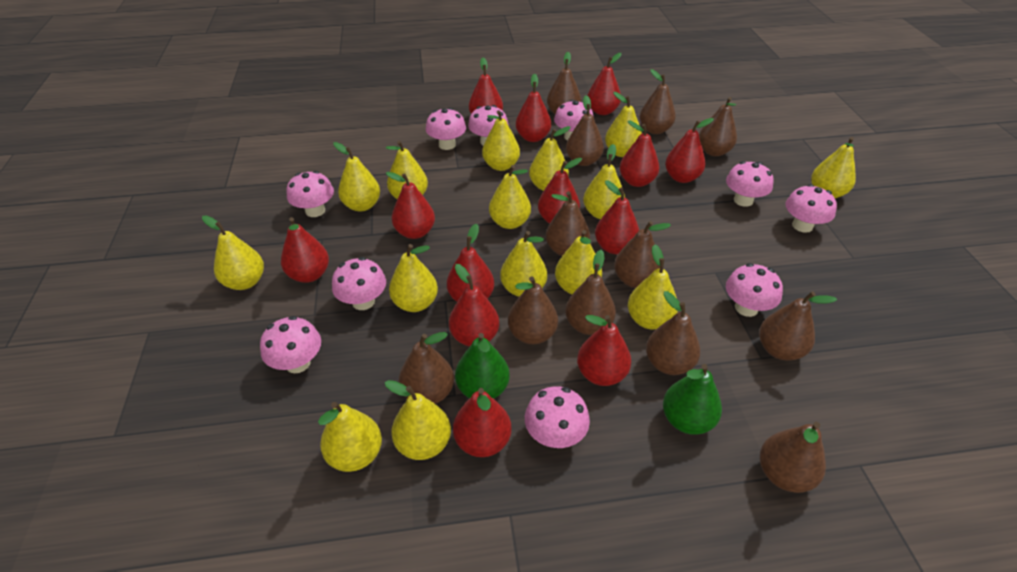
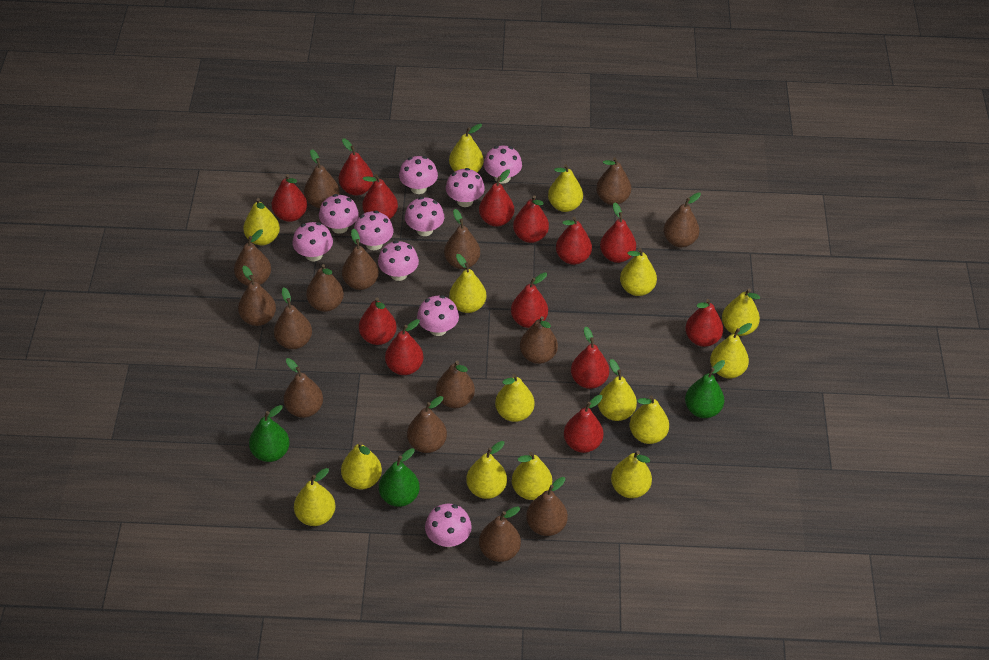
brown pear: [399,332,454,404] [508,277,558,344] [546,191,590,256] [547,52,581,114] [565,250,616,335] [566,95,604,166] [614,221,671,288] [640,69,676,134] [646,291,700,375] [699,97,737,156] [759,291,837,361] [760,422,826,493] = 12 -> [234,229,271,286] [238,266,276,326] [274,288,312,349] [284,358,323,418] [304,149,339,208] [306,264,344,312] [342,229,379,290] [407,396,447,453] [436,361,475,408] [444,209,480,269] [479,506,521,562] [520,316,558,364] [526,477,568,536] [596,157,631,205] [663,192,701,247] = 15
green pear: [455,333,510,399] [663,364,722,435] = 2 -> [249,405,290,462] [379,448,420,507] [685,360,725,418] = 3

